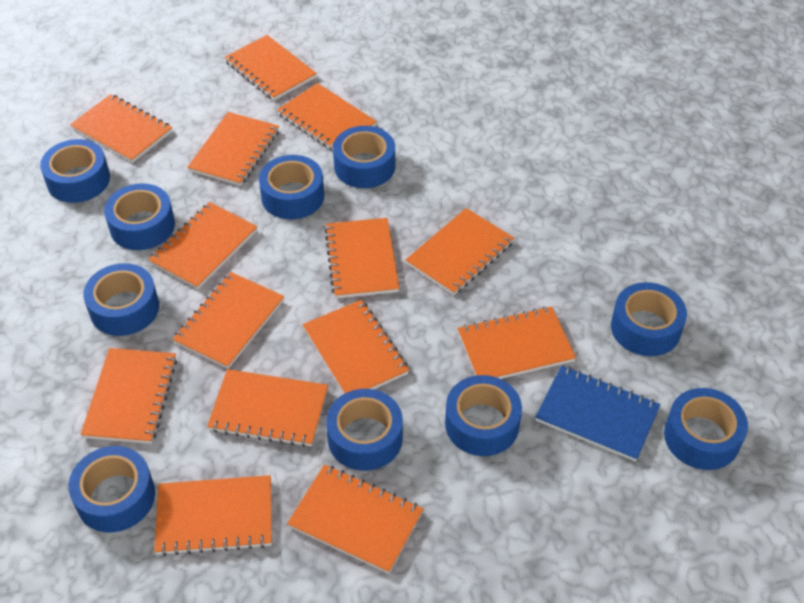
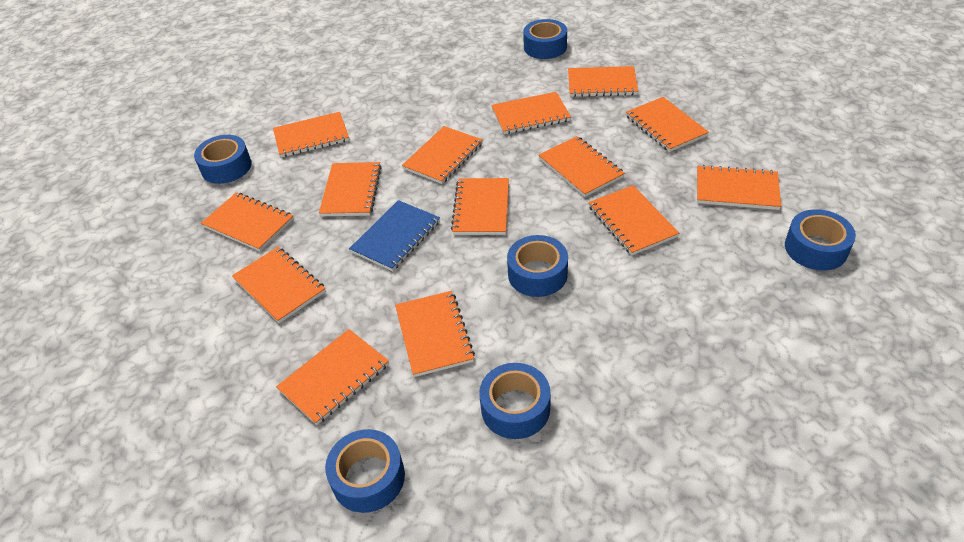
blue tape: [40,139,110,203] [68,446,155,532] [83,263,159,336] [104,183,175,250] [259,155,324,219] [326,389,403,471] [333,126,395,188] [445,375,522,456] [611,282,687,356] [664,388,748,470] = 10 -> [194,135,252,184] [325,429,405,513] [479,363,550,439] [507,235,568,297] [523,19,567,59] [785,209,856,270] = 6

